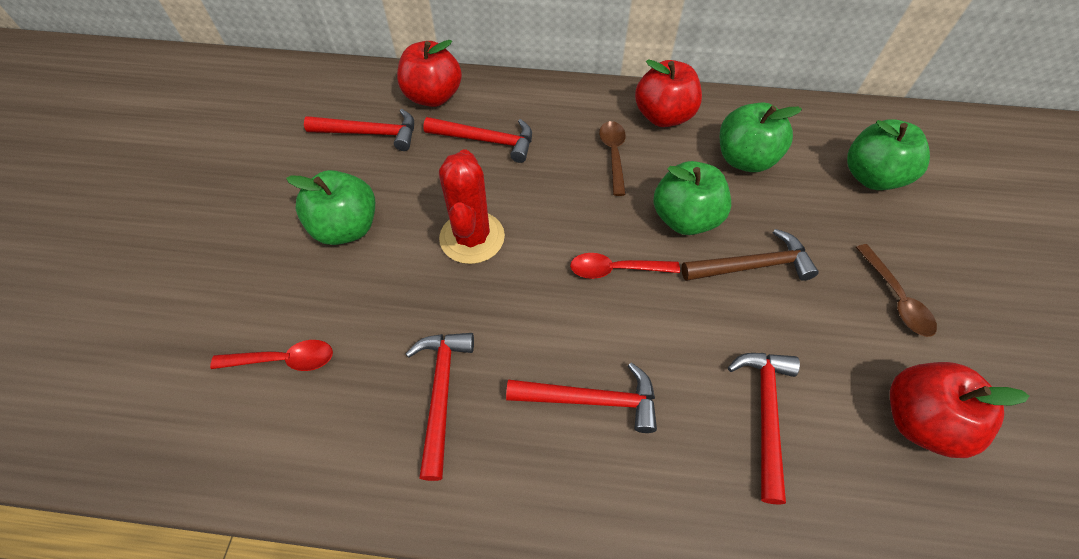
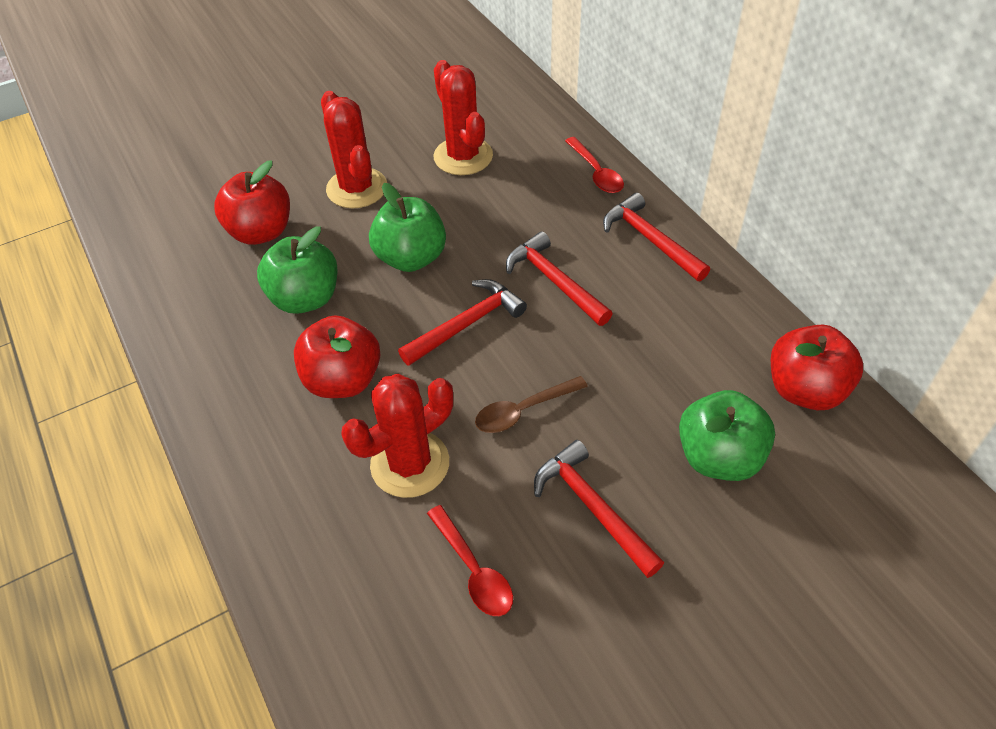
brown hammer: [681,229,819,281] = 1 -> none = 0
brown spoon: [599,121,626,196] [856,244,937,337] = 2 -> [475,376,588,433] = 1
green apple: [286,170,375,245] [653,161,731,235] [720,103,802,172] [847,120,930,190] = 4 -> [257,226,338,314] [369,183,446,272] [679,390,775,481] = 3
red cactus: [439,149,505,264] = 1 -> [321,91,387,208] [341,374,453,498] [434,60,493,175] = 3
red hammer: [304,109,414,151] [406,333,474,481] [423,117,532,163] [506,363,657,433] [728,353,800,505] = 5 -> [398,279,527,366] [506,231,613,326] [534,440,664,578] [603,193,710,281] = 4

